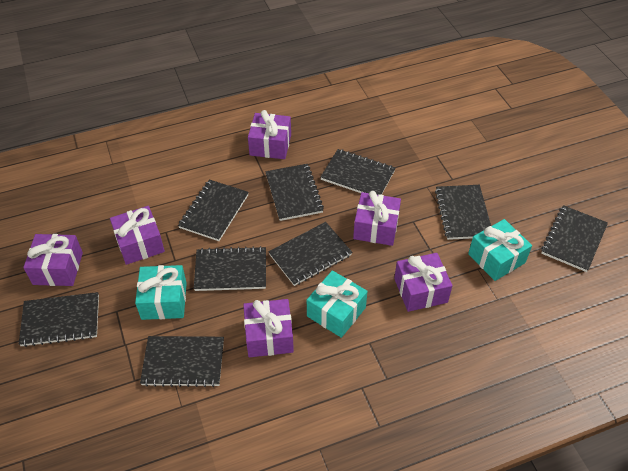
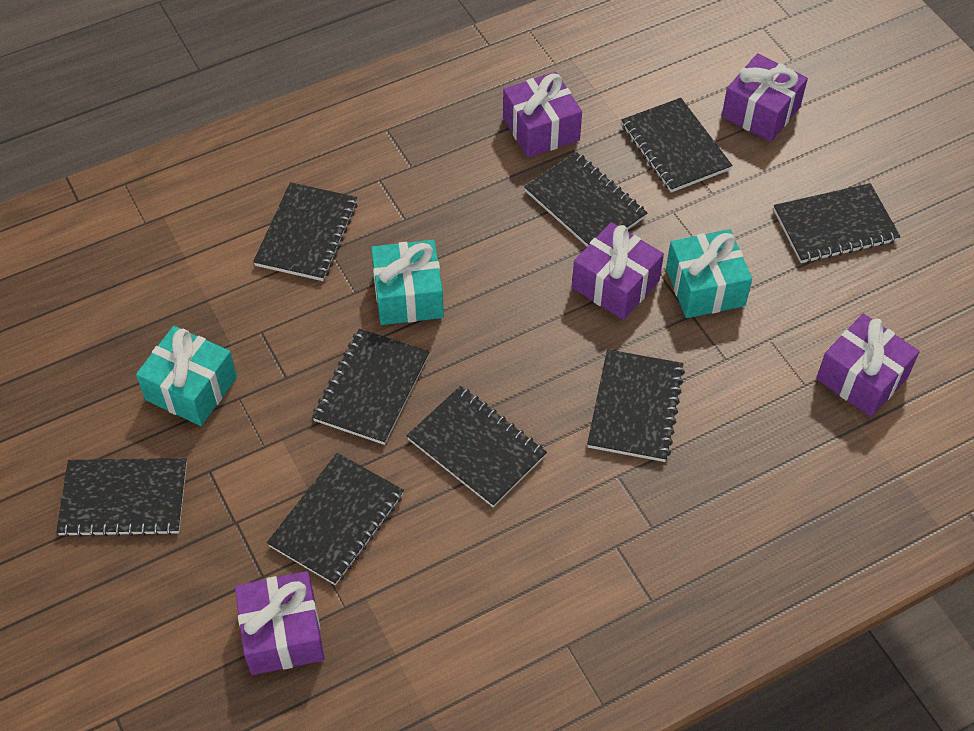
purple gift: [23,234,83,286] [110,206,165,265] [243,299,294,357] [248,110,291,159] [353,191,401,246] [394,253,452,312] = 6 -> [235,571,325,675] [503,72,582,158] [572,222,664,320] [722,53,808,142] [816,314,920,417] = 5

